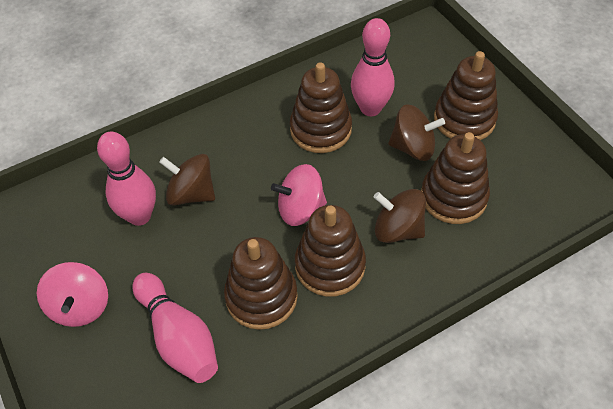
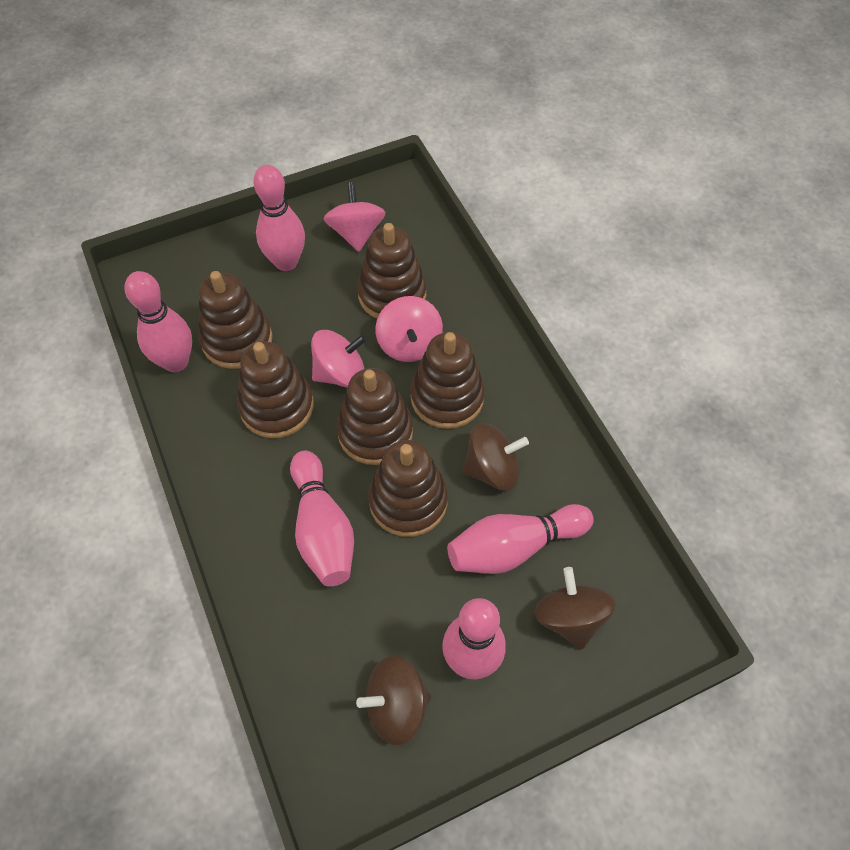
brown stacking toy: [224,237,298,330] [290,62,352,153] [295,205,366,297] [421,132,490,224] [434,51,498,140] = 5 -> [199,271,272,369] [237,342,314,438] [337,368,413,465] [357,223,426,319] [368,440,448,537] [410,332,485,429] = 6
pink bowling pin: [97,132,156,226] [132,273,218,383] [351,18,395,116] = 3 -> [125,271,192,372] [253,165,305,271] [290,451,354,586] [442,598,506,679] [447,504,594,574] = 5
pink spinning top: [37,262,108,327] [271,164,327,226] = 2 -> [311,330,367,387] [324,182,386,252] [375,296,443,362] = 3

